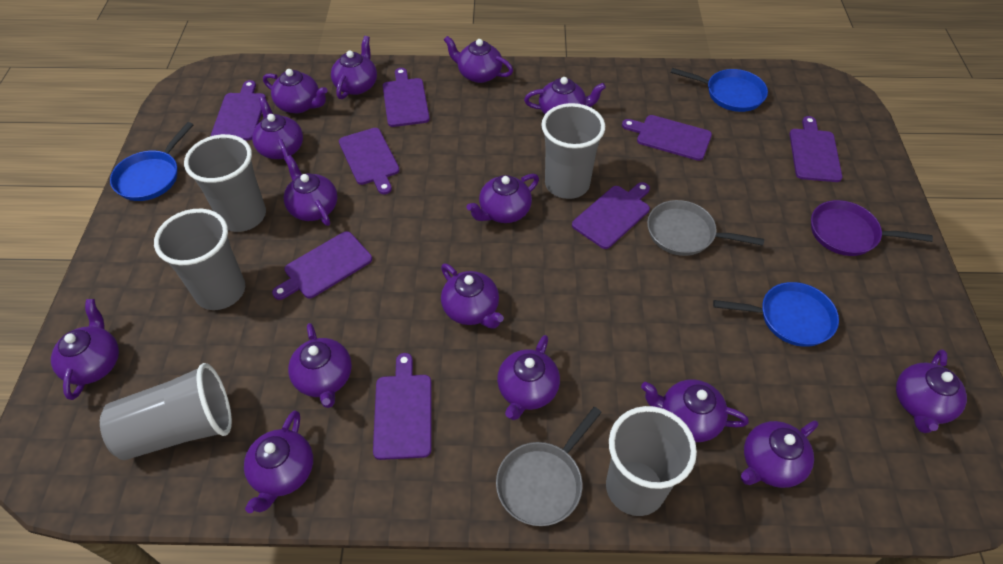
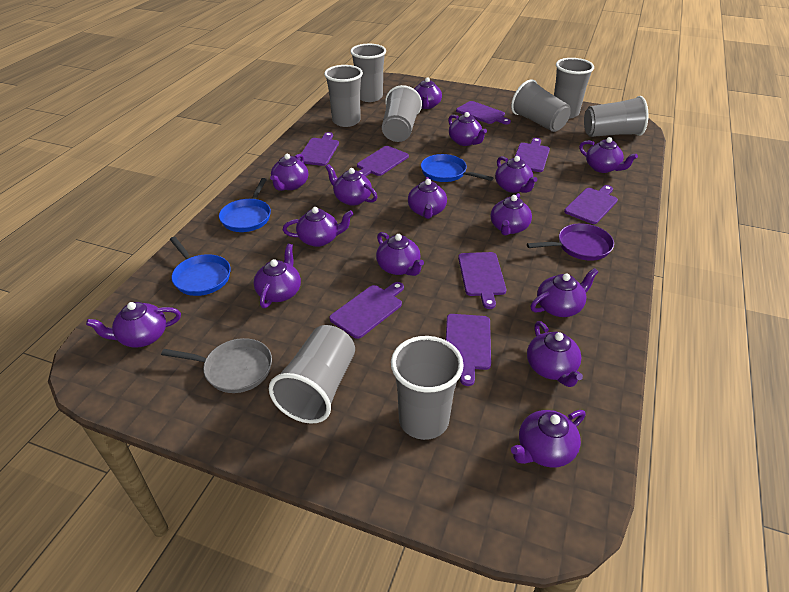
grey cup: [100,363,232,460] [154,209,245,310] [184,134,266,232] [542,103,605,199] [606,406,697,516] = 5 -> [269,325,355,424] [324,65,363,127] [350,44,386,102] [382,85,422,142] [391,336,464,440] [511,79,571,132] [554,58,594,119] [584,96,648,137] = 8
grey pan: [496,407,602,526] [647,200,764,256] = 2 -> [161,338,272,393] = 1

